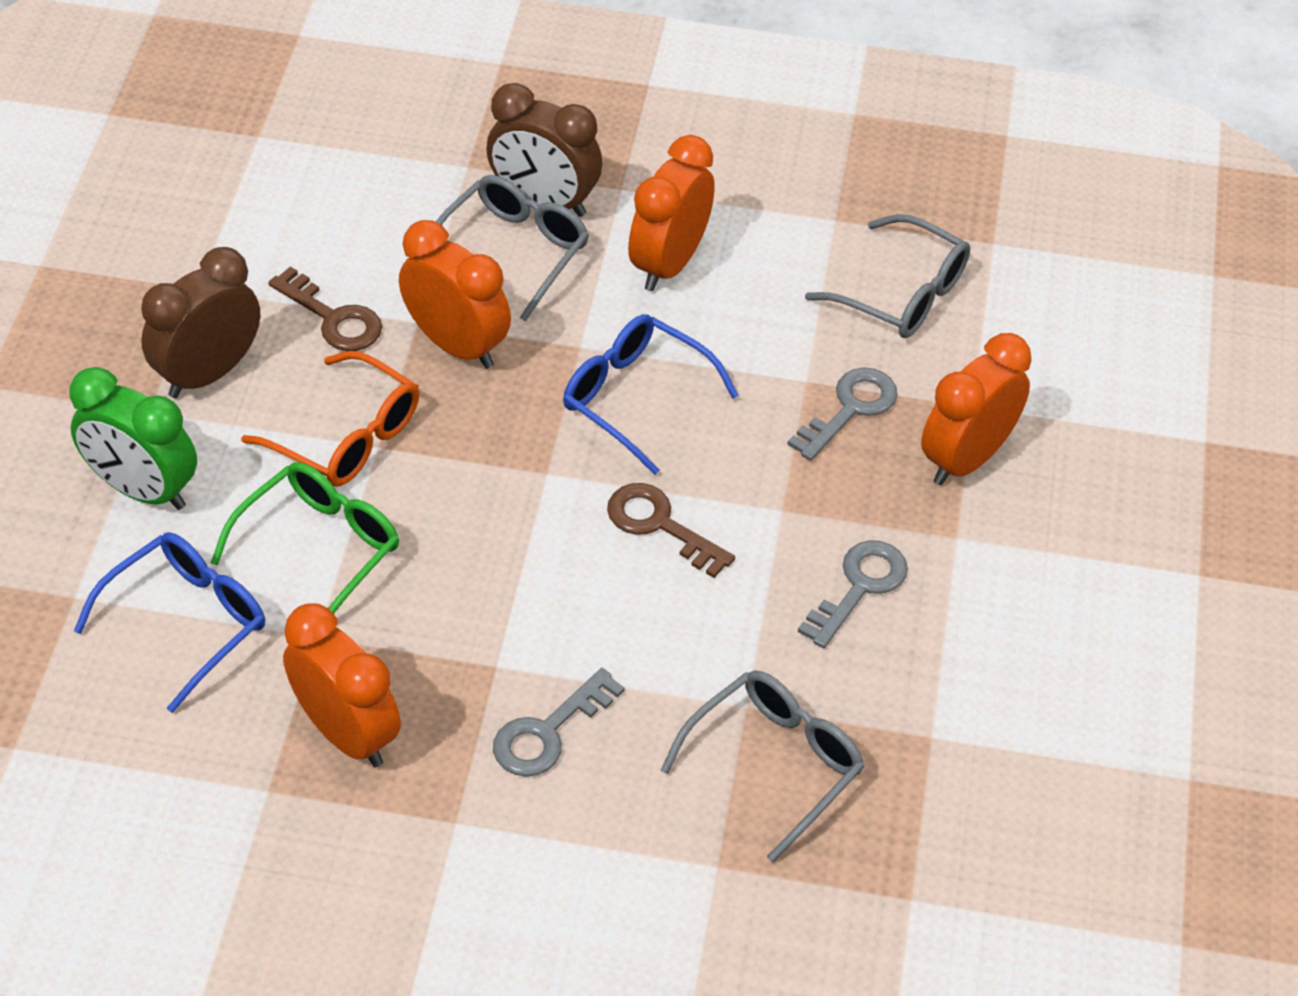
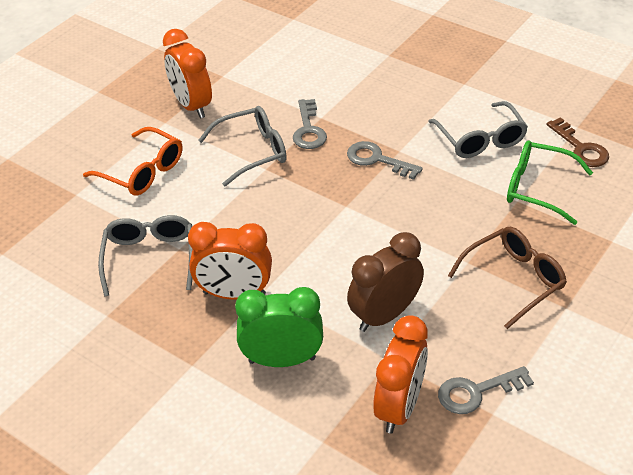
blue glasses: [74,533,265,713] [563,314,739,475] = 2 -> none = 0
brown clock: [141,247,260,398] [486,83,602,217] = 2 -> [347,232,424,332] = 1
brown glasses: none = 0 -> [448,227,567,329] = 1
brown key: [268,267,382,351] [607,483,735,578] = 2 -> [546,117,609,167] = 1
orange clock: [283,603,401,767] [399,220,511,369] [628,135,715,291] [921,333,1032,485] = 4 -> [163,29,212,119] [188,222,272,300] [373,315,428,434] = 3

